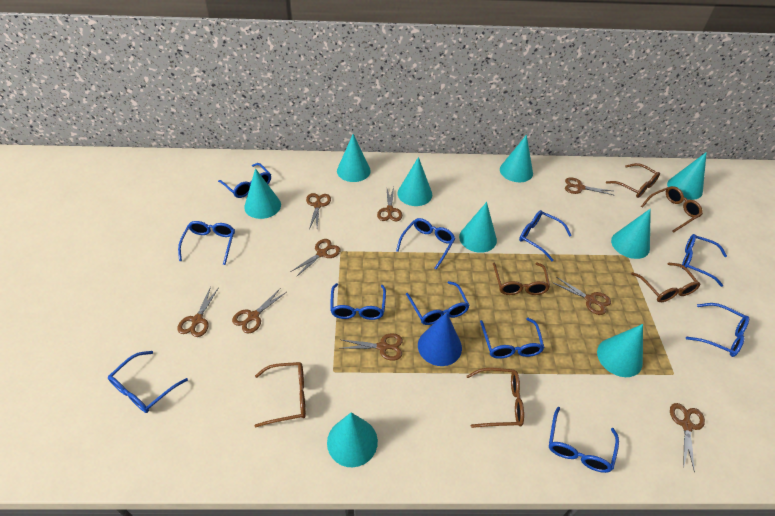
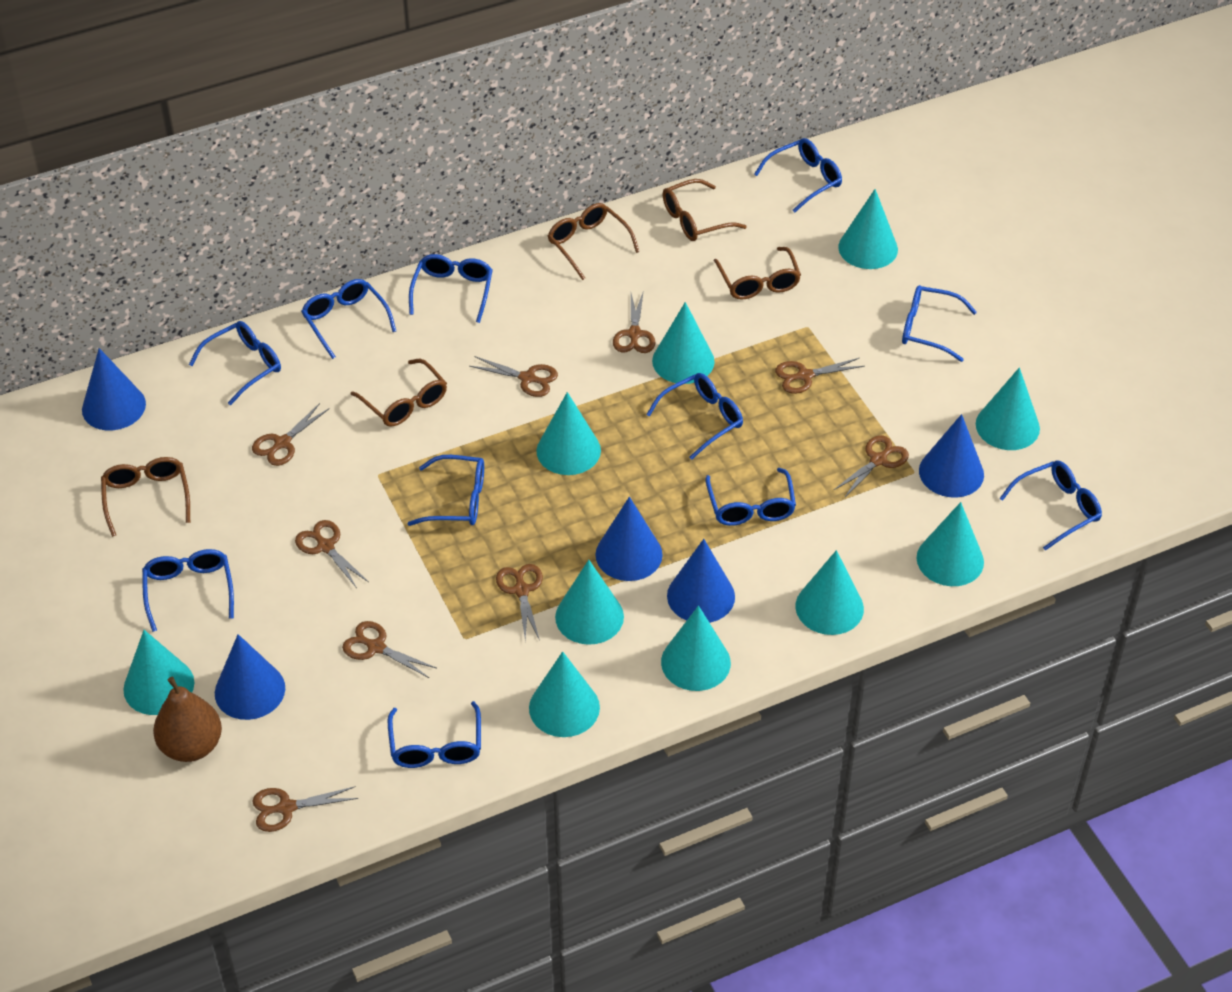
blue cone: [418,312,462,366] = 1 -> [82,348,146,430] [215,634,285,720] [595,497,663,581] [667,539,735,623] [919,414,984,498] = 5
brown glasses: [255,362,306,428] [467,368,524,428] [493,262,550,295] [606,163,660,198] [631,263,700,302] [641,186,703,233] = 6 -> [101,457,190,537] [351,359,447,427] [548,203,640,280] [663,179,747,241] [714,247,801,300] = 5
brown pear: none = 0 -> [153,677,222,762] = 1
turquoise cone: [244,168,281,219] [327,412,378,467] [337,134,371,182] [398,157,432,206] [459,202,497,253] [500,135,533,182] [597,324,643,377] [611,209,651,259] [667,152,707,200] = 9 -> [123,630,194,715] [529,651,600,737] [536,392,601,475] [555,560,624,645] [652,302,715,384] [661,606,731,691] [795,550,864,635] [838,189,898,269] [917,502,984,586] [976,367,1040,450] = 10

